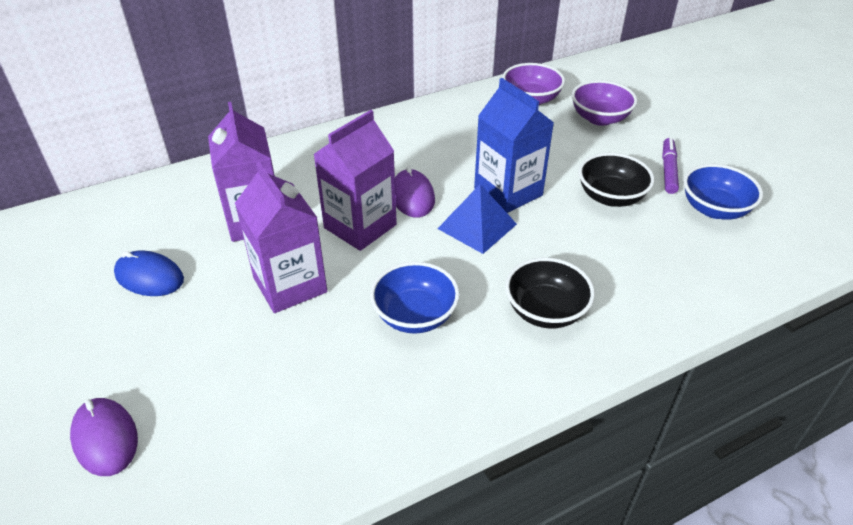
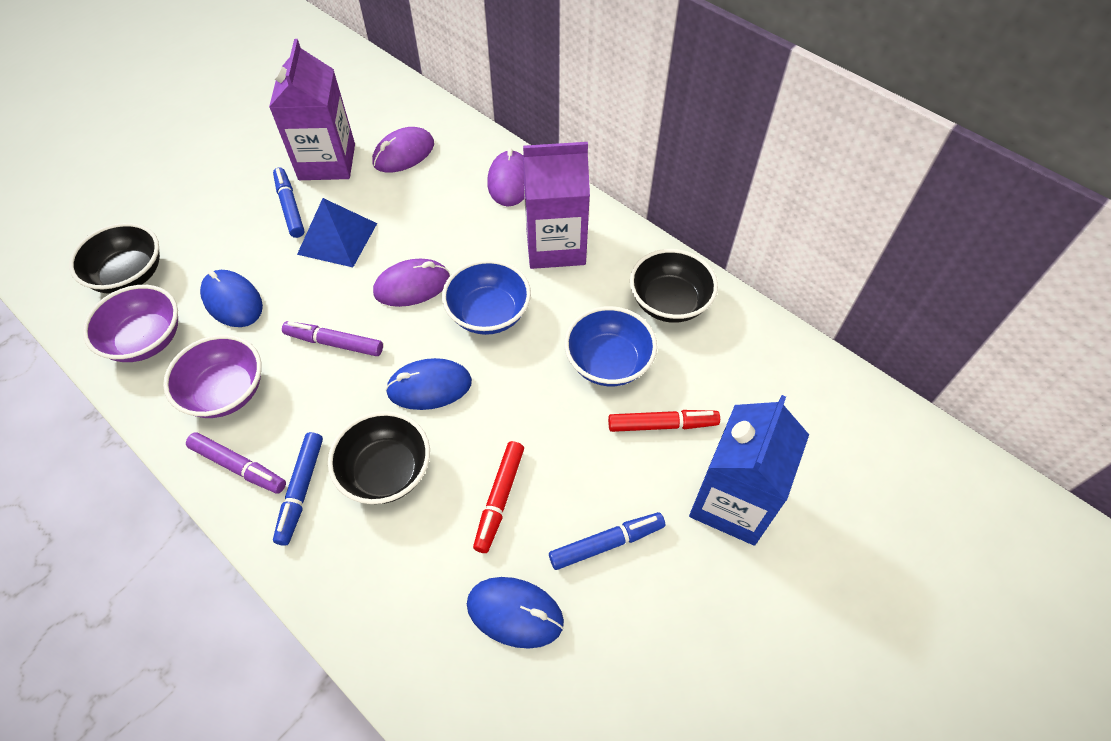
black bowl: [505,257,595,329] [579,153,654,207] = 2 -> [69,223,160,294] [328,411,430,504] [630,249,718,323] = 3
blue marker: none = 0 -> [273,167,304,238] [273,432,323,546] [549,512,665,570] = 3
blue mouse: [114,250,184,296] = 1 -> [200,270,263,327] [385,358,472,410] [467,577,564,649] = 3
purple carton: [208,102,275,242] [235,162,327,313] [313,110,397,251] = 3 -> [269,39,355,180] [523,142,590,269] = 2
purple marker: [662,138,679,194] = 1 -> [186,432,286,494] [282,321,383,356] = 2
purple mouse: [70,398,138,476] [395,166,435,217] = 2 -> [372,127,434,173] [373,259,450,307] [487,148,525,206] = 3
red marker: none = 0 -> [473,441,524,553] [608,410,720,432] = 2

